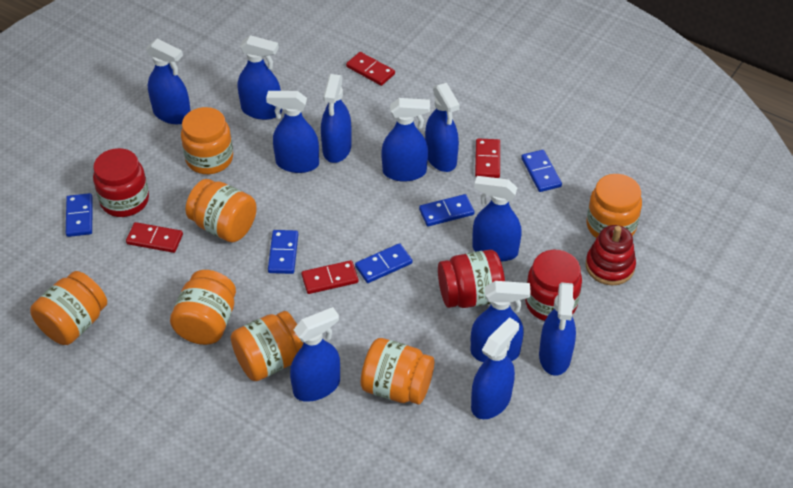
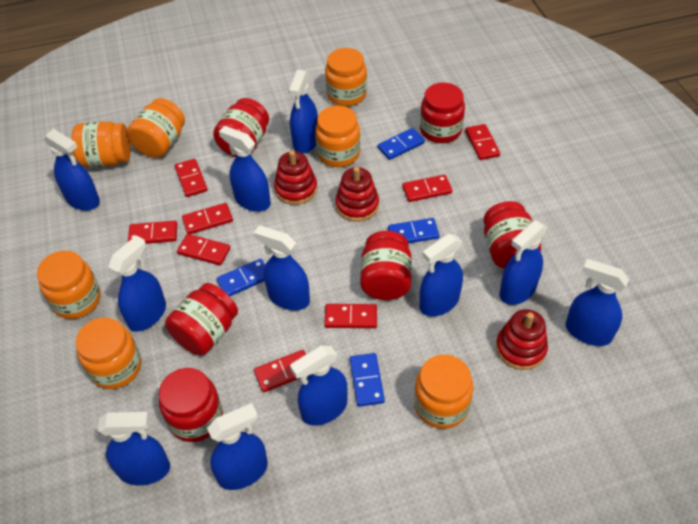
blue domino: [66,193,93,237] [268,230,298,274] [355,243,412,283] [419,194,474,226] [521,150,562,192] = 5 -> [217,259,265,296] [350,353,385,407] [378,128,425,160] [388,218,440,243] = 4
red domino: [126,222,183,253] [301,260,359,294] [346,52,395,86] [475,138,500,178] = 4 -> [128,221,177,244] [175,159,208,197] [177,234,230,265] [182,203,233,234] [254,350,306,392] [324,304,377,328] [402,175,452,202] [465,124,500,160] = 8
red jar: [93,148,149,217] [438,250,505,308] [525,250,582,321] = 3 -> [159,368,223,442] [165,283,238,355] [213,98,269,157] [360,231,412,300] [420,83,465,143] [483,201,541,269] = 6
red stacking toy: [586,225,636,285] = 1 -> [274,150,317,205] [335,167,379,222] [496,309,548,370] = 3

